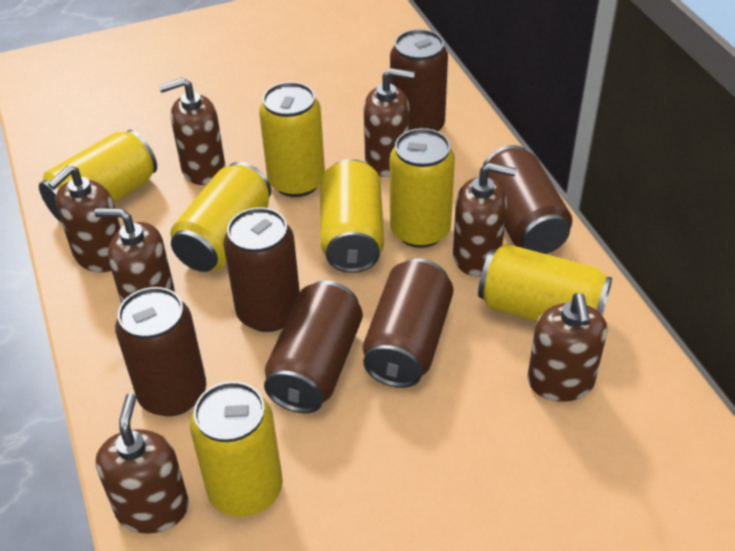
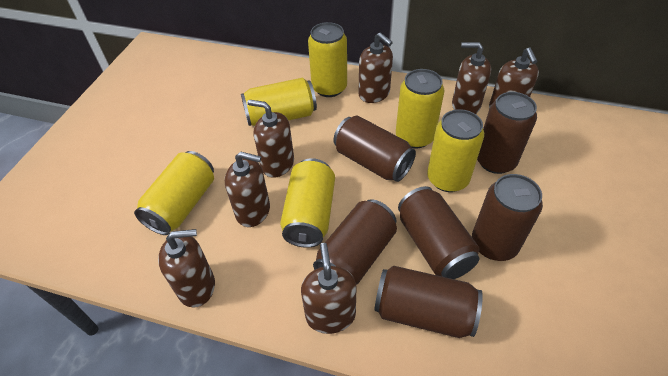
yellow can: [39,130,157,223] [171,162,271,272] [190,381,283,517] [259,82,325,197] [320,159,384,273] [390,128,455,248] [478,244,612,321] = 7 -> [134,151,214,235] [241,78,317,126] [280,158,335,248] [308,22,347,97] [396,69,444,149] [427,109,484,192] = 6

